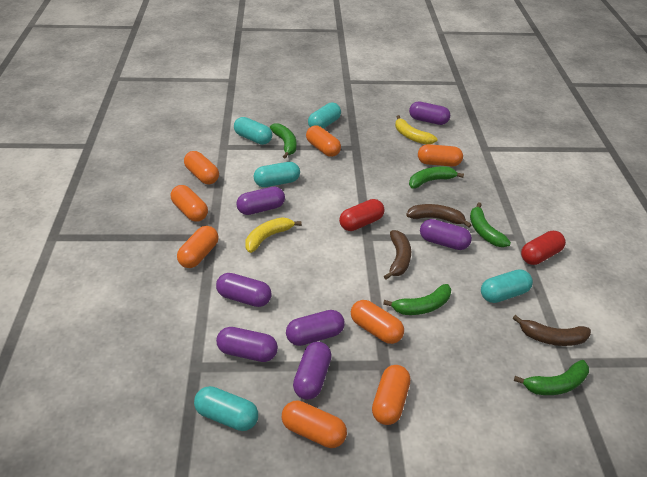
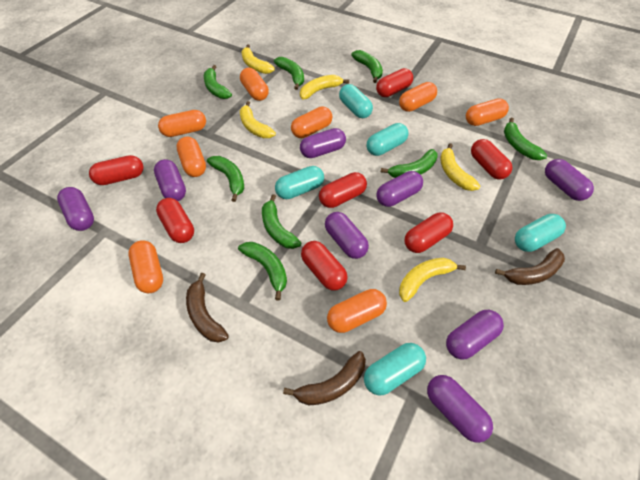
green banana: [270,123,296,159] [383,284,451,315] [409,166,464,188] [470,202,511,247] [514,360,589,395] = 5 -> [204,65,232,99] [207,156,244,202] [238,242,287,301] [262,194,301,249] [274,57,304,90] [351,50,383,83] [381,149,437,178] [504,118,547,160] = 8
purple capsule: [216,273,272,307] [216,327,278,362] [236,187,285,215] [286,310,345,346] [293,342,332,400] [409,101,450,125] [420,219,472,250] = 7 -> [57,187,94,231] [154,159,186,201] [300,128,346,158] [325,212,369,259] [376,171,423,207] [427,375,493,443] [446,310,504,360] [545,159,594,201] = 8
red capsule: [339,199,384,231] [521,231,566,265] = 2 -> [89,155,144,185] [156,198,194,243] [301,241,348,290] [319,172,367,208] [376,68,413,97] [405,213,453,253] [471,139,512,179] = 7
yellow banana: [245,217,302,253] [395,115,437,144] = 2 -> [240,101,276,138] [242,44,275,74] [300,75,349,99] [399,258,466,302] [440,143,480,191] = 5

